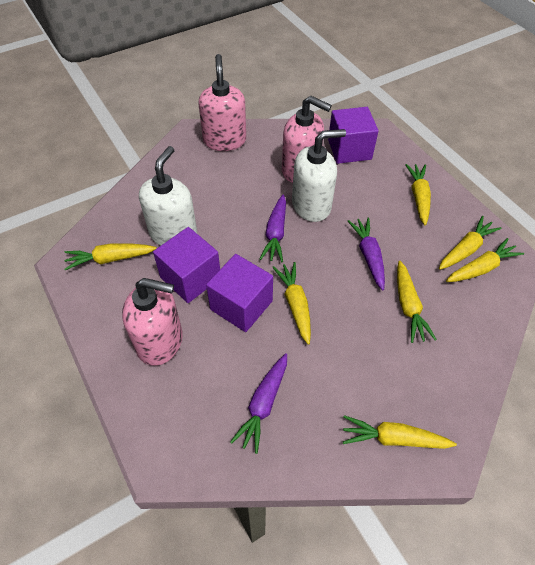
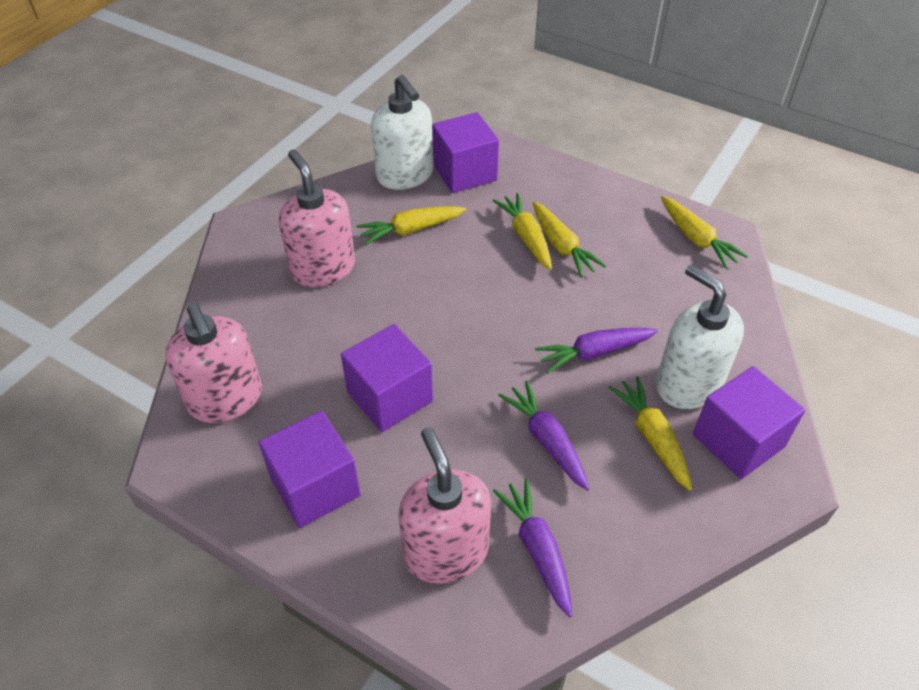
purple cube: [153,227,220,303] [206,254,273,332] [328,107,379,164] = 3 -> [259,411,361,528] [341,324,433,432] [432,112,499,193] [693,366,805,479] = 4
yellow carrot: [64,243,157,270] [272,262,311,345] [343,415,457,449] [397,261,437,343] [405,164,431,225] [439,216,502,270] [446,238,524,282] = 7 -> [356,206,467,245] [493,193,552,270] [533,202,606,277] [608,376,692,491] [661,196,748,268] = 5

